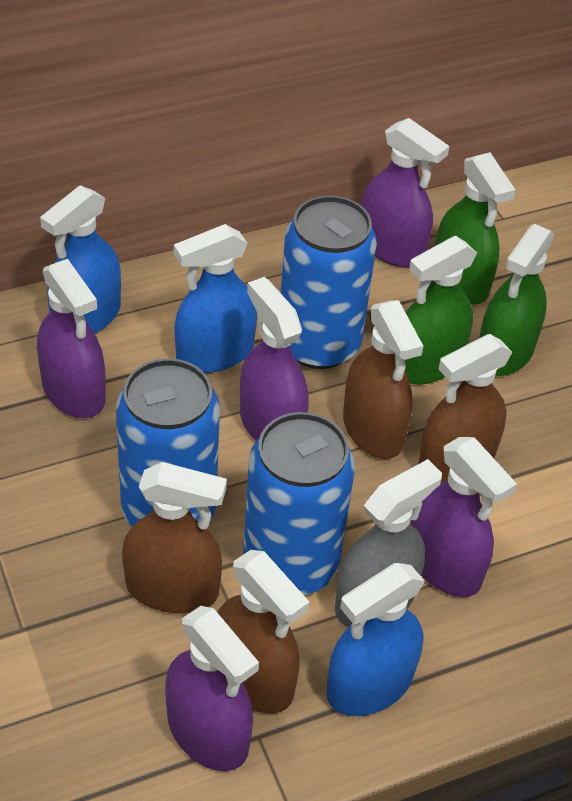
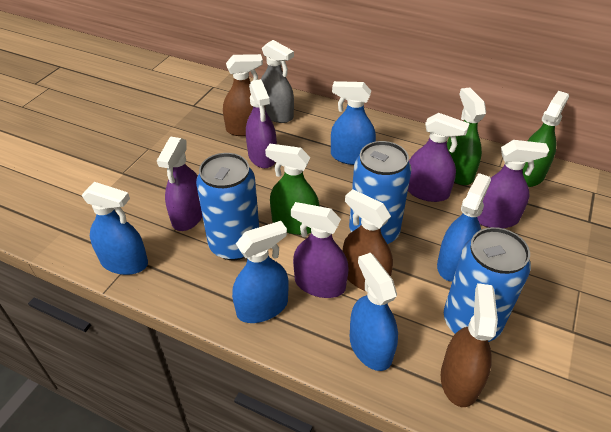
blue spray bottle: [40,185,121,334] [174,224,257,373] [326,563,425,716] = 3 -> [82,182,148,275] [232,221,288,323] [331,81,376,165] [350,253,398,371] [437,173,491,281] = 5
brown spray bottle: [122,462,227,613] [217,550,310,714] [343,300,423,459] [418,334,512,483] = 4 -> [223,54,266,136] [342,189,393,291] [441,283,498,407] = 3

